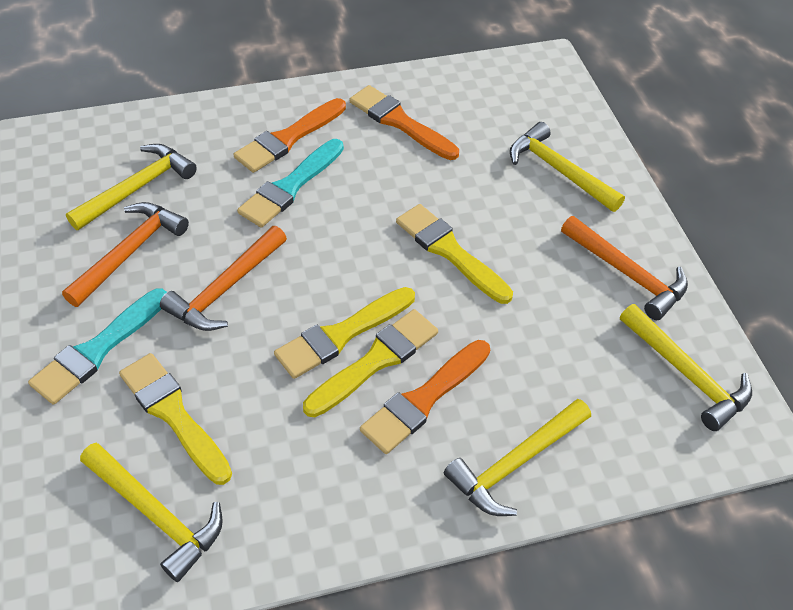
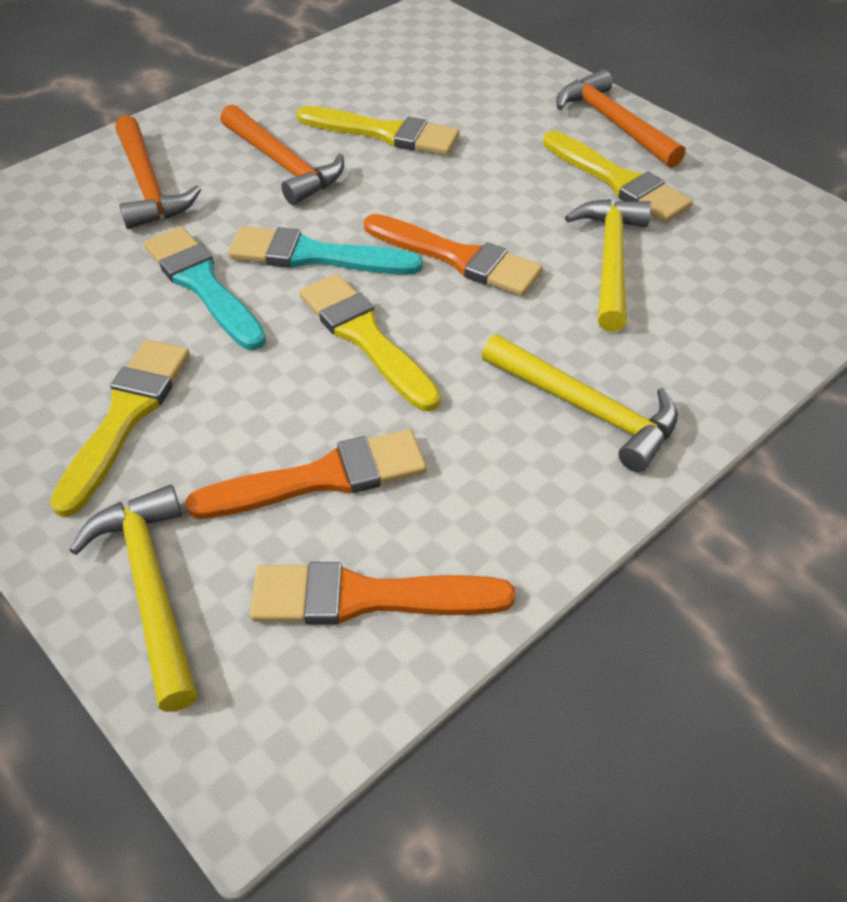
yellow hammer: [66,144,197,230] [80,443,223,582] [444,399,591,516] [510,122,625,212] [620,304,752,431] = 5 -> [69,485,198,712] [481,334,678,472] [565,199,651,332] = 3

